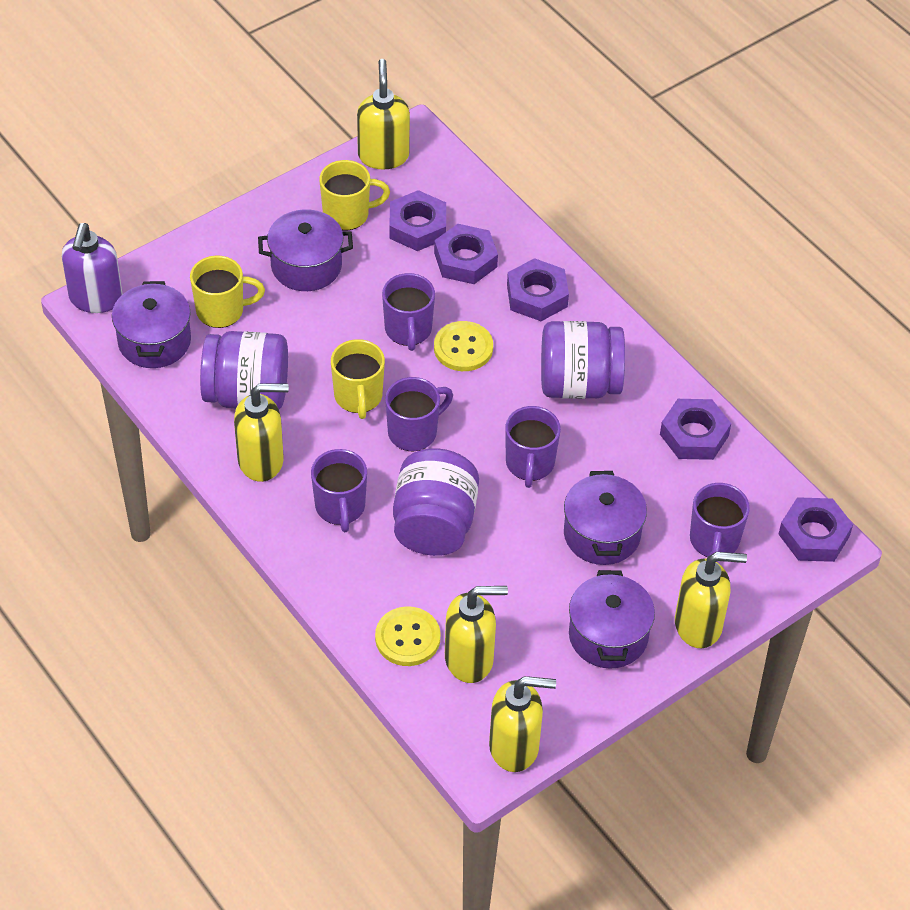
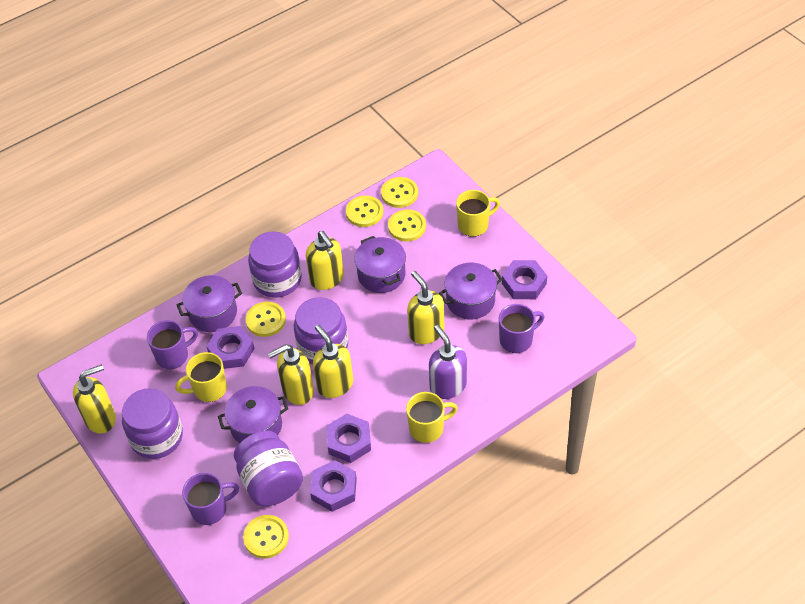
purple jar: [200,331,288,409] [393,448,479,556] [541,321,625,399] = 3 -> [122,388,183,459] [234,431,303,506] [248,231,302,298] [294,297,348,364] = 4
purple mug: [311,449,367,532] [382,273,435,351] [385,377,453,451] [505,406,561,488] [690,483,750,563] = 5 -> [147,320,198,369] [182,473,239,525] [499,304,545,353] = 3
purple nut: [389,190,446,251] [434,224,498,284] [507,258,569,321] [660,399,731,460] [778,497,853,562] = 5 -> [206,326,255,369] [310,460,357,512] [326,414,371,463] [502,260,547,299] = 4
yellow button: [375,606,441,666] [434,321,493,371] = 2 -> [243,515,289,558] [245,302,286,337] [346,195,383,227] [381,177,418,208] [388,209,426,242] = 5

